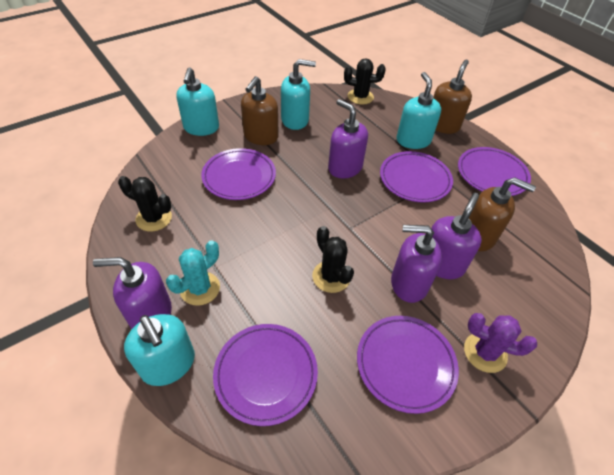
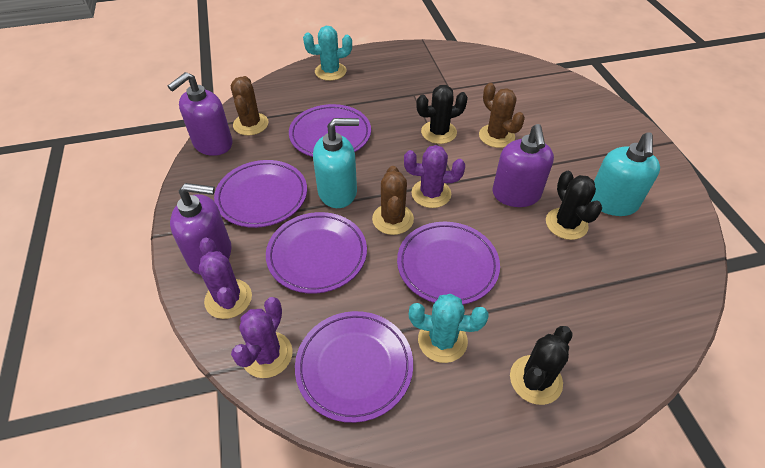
brown cactus: none = 0 -> [231,76,269,135] [372,166,414,235] [479,83,525,148] = 3
brown soap dispenser: [241,76,279,145] [433,60,472,134] [469,177,536,251] = 3 -> none = 0
purple cactus: [464,313,537,373] = 1 -> [199,238,252,319] [231,297,293,378] [404,145,465,208] = 3
purple soap dispenser: [93,257,172,329] [328,99,368,178] [391,225,442,303] [431,193,482,279] = 4 -> [168,72,232,156] [170,183,232,275] [493,124,554,207] = 3
turquoise cactus: [166,240,220,306] = 1 -> [303,26,352,81] [409,294,489,363] = 2
turquoise soap dispenser: [124,314,195,386] [176,67,219,136] [281,59,316,130] [397,72,441,149] = 4 -> [313,118,359,208] [591,132,660,216] = 2

